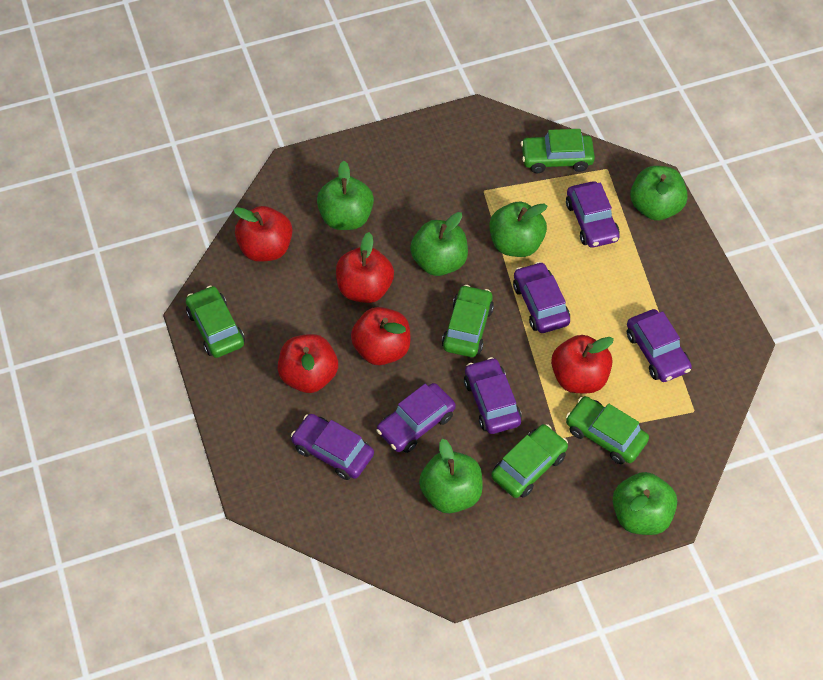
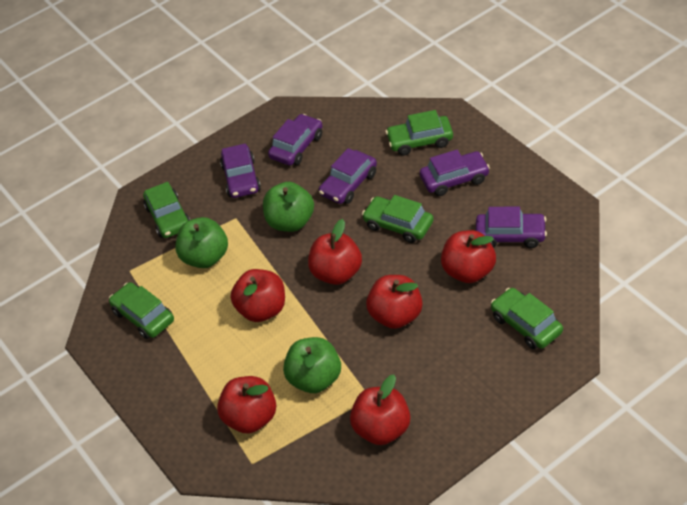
green apple: [317,161,374,230] [410,212,468,276] [419,439,483,513] [489,202,547,257] [612,472,677,535] [630,166,688,220] = 6 -> [175,217,228,268] [263,182,314,232] [283,337,341,393] = 3
purple car: [291,414,374,480] [376,383,456,453] [464,357,522,434] [513,262,570,333] [566,181,620,248] [627,309,692,382] = 6 -> [220,143,261,198] [268,114,322,165] [319,148,377,204] [420,149,490,196] [476,206,547,248] = 5
red apple: [233,206,292,262] [278,334,338,393] [336,232,394,303] [351,307,410,365] [551,335,614,393] = 5 -> [217,376,276,434] [231,269,285,322] [308,219,362,285] [350,375,410,445] [366,275,423,329] [441,230,496,283] = 6

